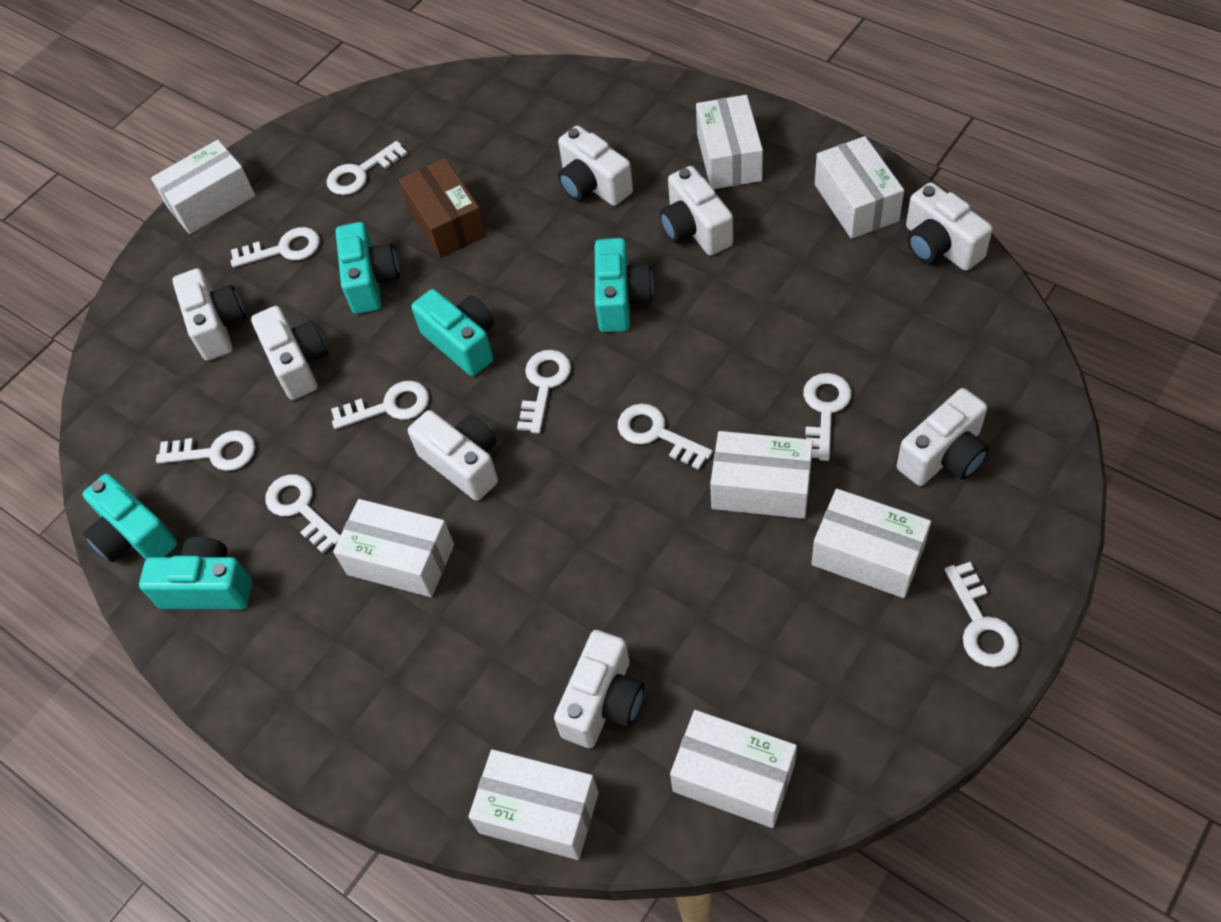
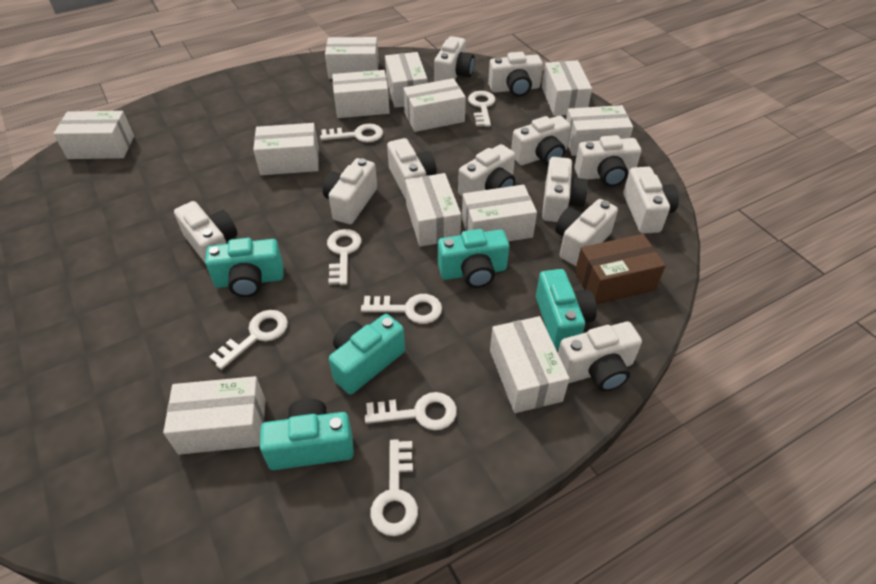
white box: [151,140,255,234] [333,499,454,597] [468,749,599,860] [670,710,797,828] [696,95,763,189] [710,431,813,519] [812,489,931,598] [815,136,904,239] = 8 -> [54,111,134,159] [163,376,266,455] [253,123,319,175] [325,37,379,79] [332,70,390,118] [385,52,428,107] [403,78,466,132] [405,173,461,247] [462,185,537,242] [490,316,570,413] [542,60,592,116] [566,105,633,156] = 12
white camera: [172,268,246,361] [251,306,328,400] [408,410,498,501] [554,630,644,748] [558,126,633,206] [660,166,733,255] [897,388,989,486] [906,182,993,271] = 8 -> [174,201,237,263] [323,158,377,224] [387,138,437,199] [434,36,475,82] [458,144,515,197] [488,52,543,97] [511,116,571,166] [542,157,588,222] [555,199,618,266] [558,322,642,391] [574,135,641,187] [623,167,679,234] = 12
white key: [156,430,255,471] [231,227,320,268] [265,474,341,554] [327,141,408,195] [331,381,429,429] [517,350,571,434] [618,403,713,470] [803,373,852,461] [944,562,1019,668] = 9 -> [209,310,288,370] [320,124,383,142] [327,229,361,285] [361,294,442,324] [365,392,457,430] [370,439,418,536] [468,91,496,127] = 7

